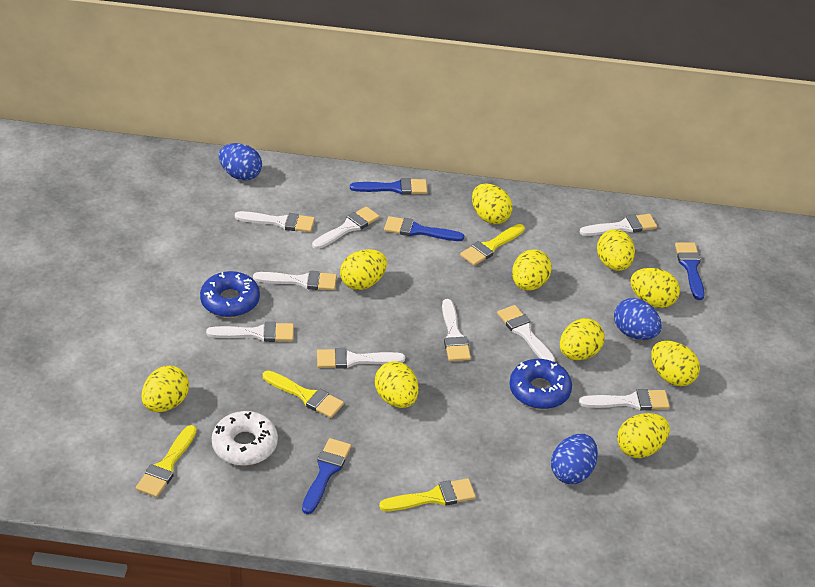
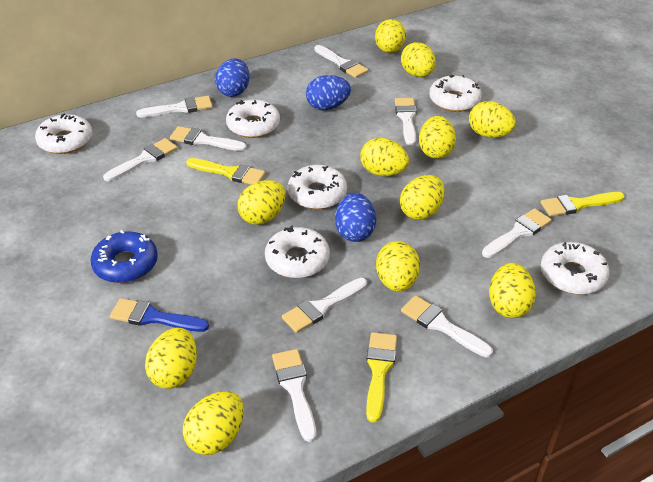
blue brush: [302,438,351,514] [350,178,427,195] [384,216,464,241] [675,242,705,300] = 4 -> [110,298,209,332] = 1
blue donut: [200,271,260,317] [509,359,572,409] = 2 -> [90,230,158,283] = 1
white donut: [212,411,278,466] = 1 -> [35,113,92,154] [226,99,280,138] [265,226,330,278] [288,165,347,209] [429,75,482,112] [541,242,610,295] = 6
yellow brush: [136,425,197,497] [263,370,344,418] [379,478,476,511] [460,224,525,266] = 4 -> [186,158,265,185] [366,332,397,423] [540,192,625,217] = 3
yellow egg: [141,366,189,412] [340,249,387,290] [375,361,419,408] [472,184,513,224] [512,249,552,291] [560,318,605,361] [597,229,635,271] [617,413,670,458] [630,268,680,308] [651,341,700,386] = 10 -> [145,328,197,389] [183,391,244,455] [237,180,286,225] [360,138,409,176] [375,19,406,53] [376,241,420,292] [400,175,445,220] [401,42,436,77] [419,116,456,159] [469,101,516,138] [489,263,536,318] = 11

